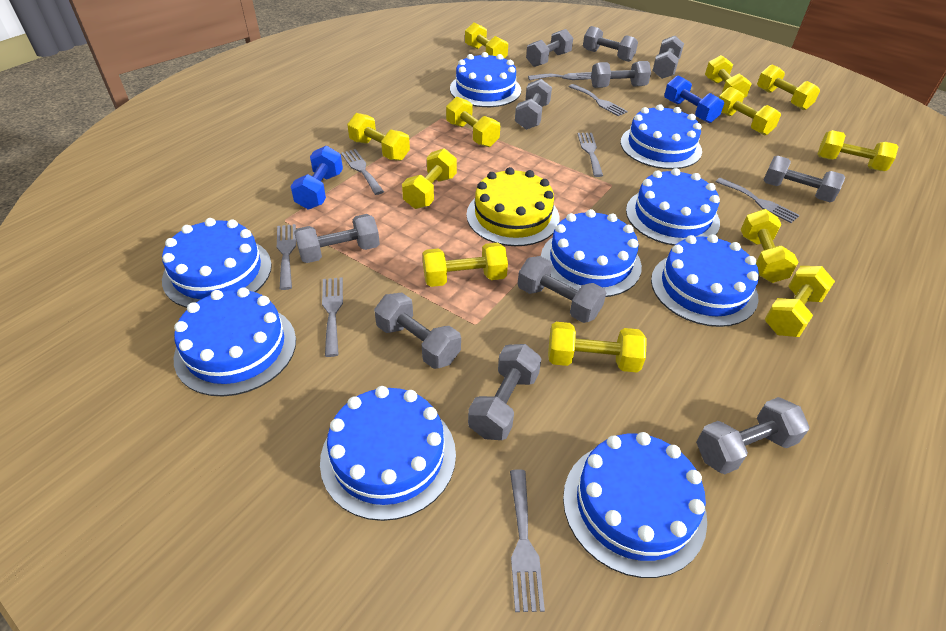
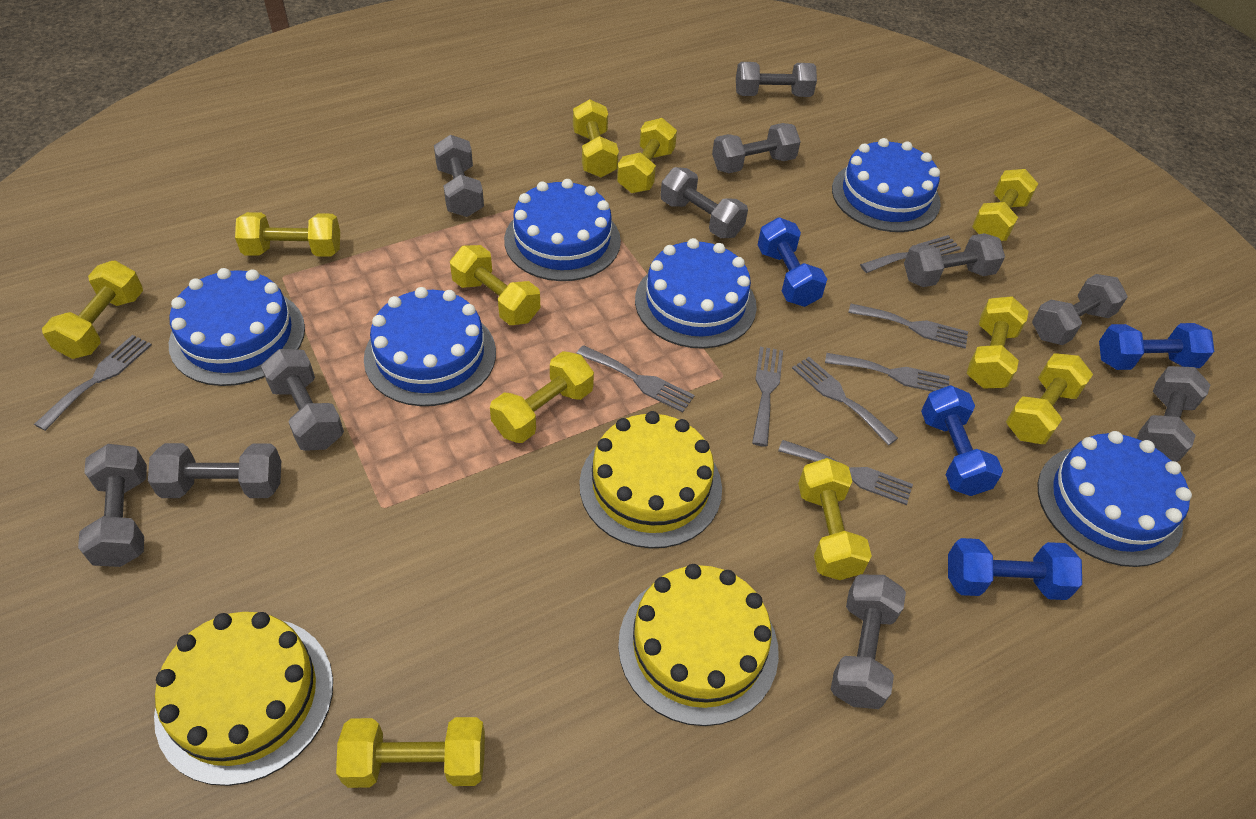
blue cake: [162,218,272,308] [174,287,296,397] [320,386,456,521] [450,52,521,107] [541,209,642,297] [563,432,707,578] [620,104,702,169] [626,168,720,246] [651,234,759,327] = 9 -> [169,268,305,386] [364,287,496,406] [504,179,621,281] [635,238,757,349] [832,138,941,232] [1038,431,1192,567] = 6
blue dumbbell: [290,146,343,209] [664,75,724,123] = 2 -> [757,217,827,307] [921,385,1003,496] [948,538,1082,600] [1099,323,1214,370] = 4
yellow cake: [466,167,559,246] = 1 -> [154,612,333,786] [579,411,722,549] [618,564,779,726] = 3
yellow dumbbell: [347,113,410,161] [402,149,457,209] [423,243,508,287] [446,97,500,147] [465,22,508,59] [548,322,647,373] [705,55,752,98] [719,87,781,135] [741,209,798,283] [757,64,820,110] [765,266,835,337] [817,130,898,171] = 12 -> [42,260,143,359] [235,212,340,257] [336,717,485,788] [450,245,540,325] [490,351,594,443] [573,99,619,178] [617,118,677,193] [798,458,872,580] [967,296,1029,389] [972,169,1038,241] [1006,353,1093,444] = 11

